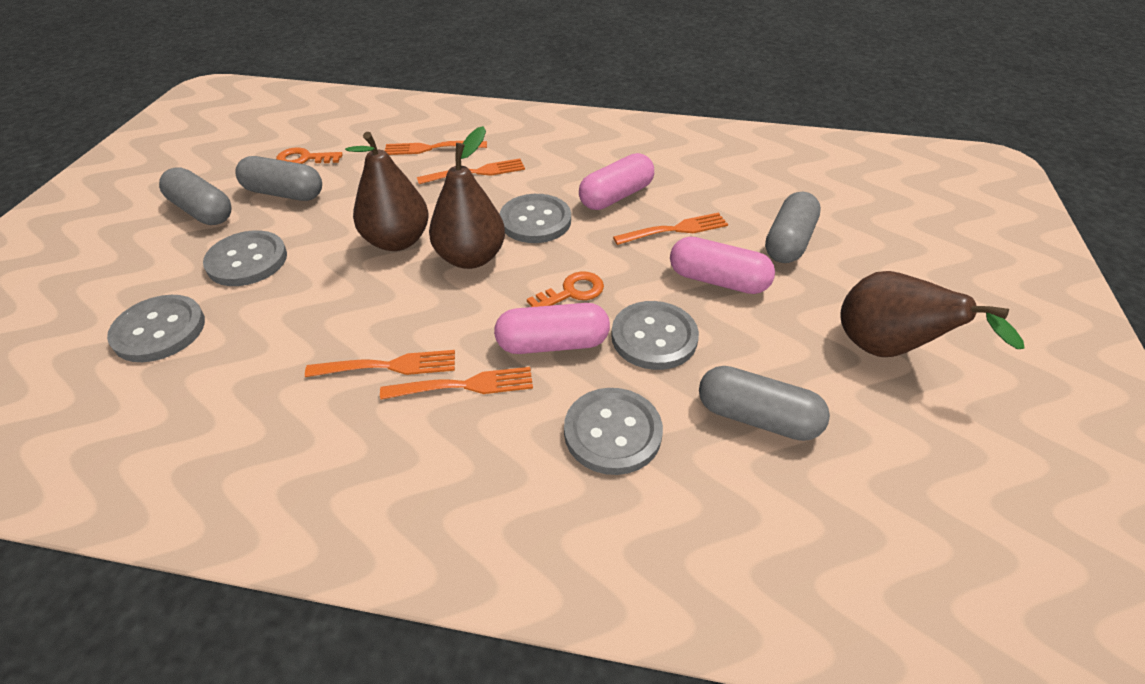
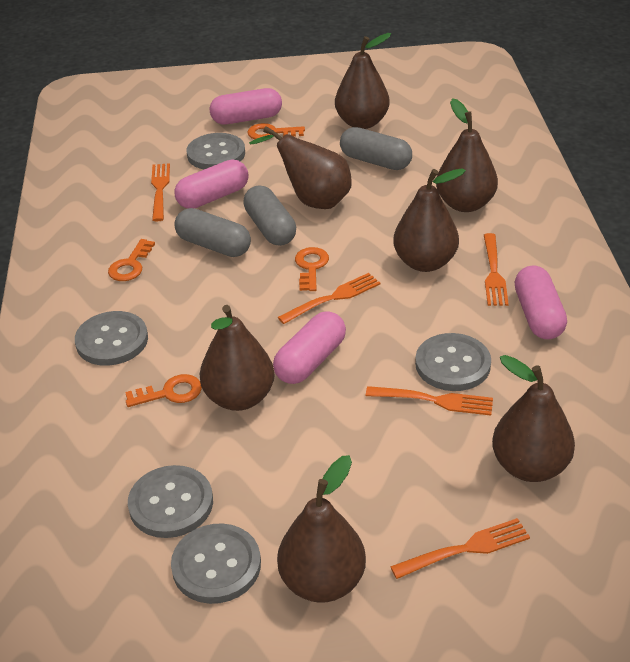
brown pear: [345,132,429,251] [429,126,505,269] [841,271,1024,357] = 3 -> [200,305,275,411] [249,126,352,209] [277,455,366,603] [335,33,391,129] [393,169,466,272] [436,98,498,212] [492,355,575,482] = 7
grey capsule: [159,167,232,225] [235,156,322,201] [699,366,830,441] [765,192,821,263] = 4 -> [174,208,251,257] [243,185,296,246] [340,127,412,170] = 3
orange key: [276,147,343,164] [527,271,604,307] = 2 -> [108,239,155,281] [125,374,202,407] [247,123,305,139] [295,247,329,291] = 4
pink capsule: [494,303,610,354] [579,153,654,210] [670,237,775,294] = 3 -> [174,160,249,208] [210,88,282,125] [273,311,346,384] [515,266,567,339] = 4

